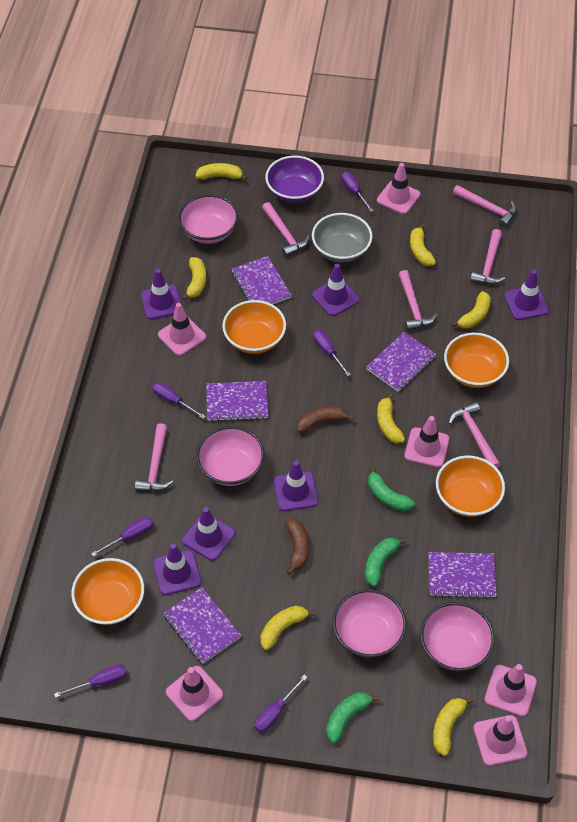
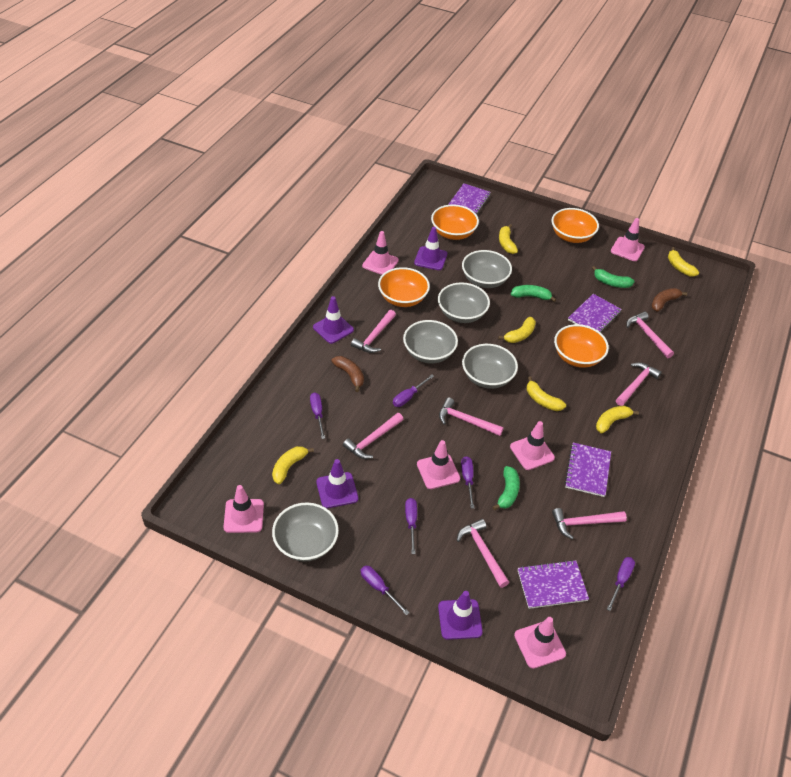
grey bowl: [312,213,373,263] = 1 -> [272,502,339,561] [403,320,458,363] [438,282,490,323] [462,250,512,288] [462,344,518,389] = 5
pink bowl: [178,195,238,244] [196,426,264,486] [333,589,406,658] [420,602,495,671] = 4 -> none = 0
pink hammer: [135,423,173,491] [262,202,310,257] [399,270,437,331] [448,402,500,468] [453,185,517,227] [470,229,505,284] = 6 -> [343,413,404,459] [351,310,396,353] [439,397,504,436] [457,519,509,588] [552,508,627,539] [616,362,662,406] [626,311,674,358] = 7
purple bowl: [265,156,324,203] = 1 -> none = 0
purple notebook: [163,587,241,664] [206,381,268,421] [232,256,292,304] [366,332,436,392] [428,552,497,598] = 5 -> [448,183,491,214] [518,560,589,609] [564,443,611,497] [568,294,622,332] = 4
purple traffic cone: [141,269,182,319] [153,543,201,595] [182,507,235,561] [273,461,318,511] [312,264,359,316] [504,270,549,320] = 6 -> [313,296,354,344] [316,459,358,508] [414,227,447,270] [438,591,483,640] = 4
yellow banana: [182,257,206,301] [196,163,247,181] [260,606,315,650] [377,393,405,443] [410,223,436,266] [433,697,474,756] [451,291,491,329] = 7 -> [272,446,314,484] [498,317,536,343] [499,224,518,254] [527,377,566,411] [596,406,639,433] [668,247,699,277] = 6

